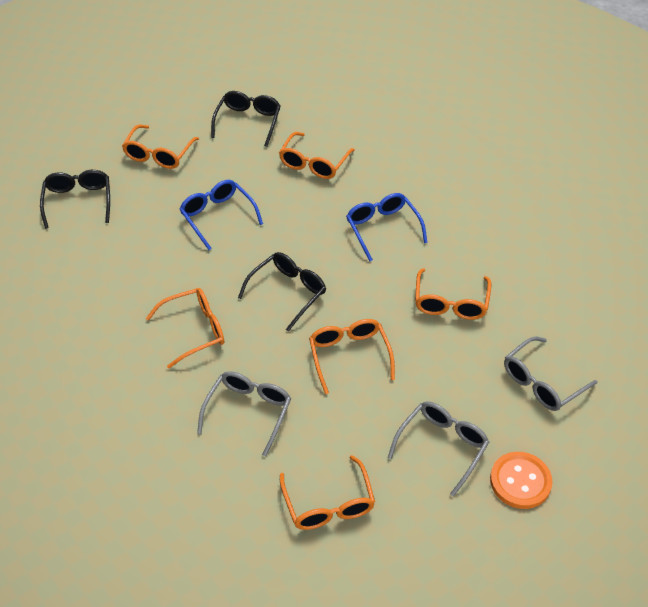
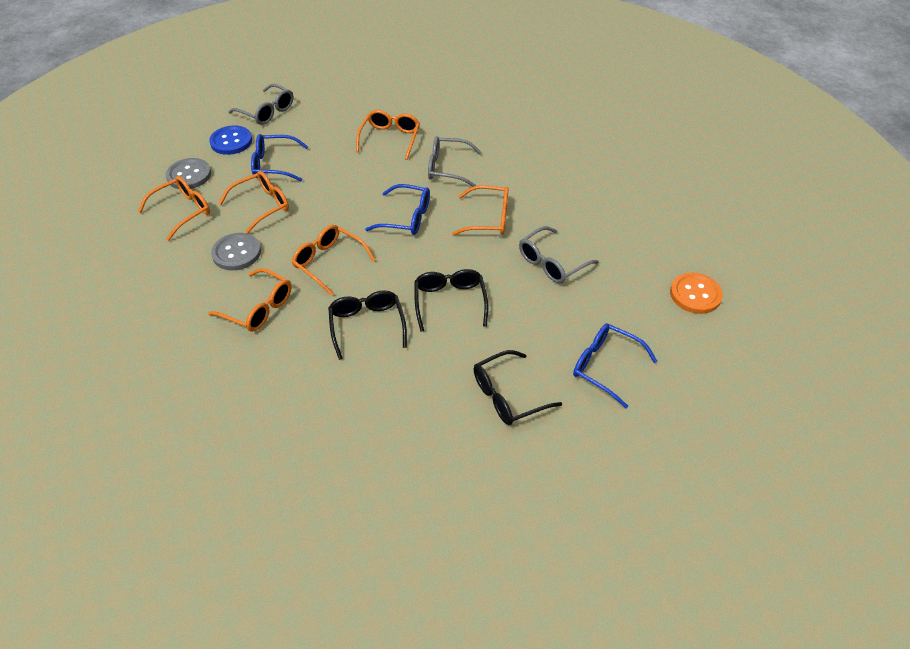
blue button: none = 0 -> [209,126,252,155] = 1
blue glasses: [179,180,263,250] [346,193,428,261] = 2 -> [251,134,308,181] [365,184,430,235] [573,323,657,408] = 3
grey button: none = 0 -> [166,158,211,189] [211,233,261,270] = 2

